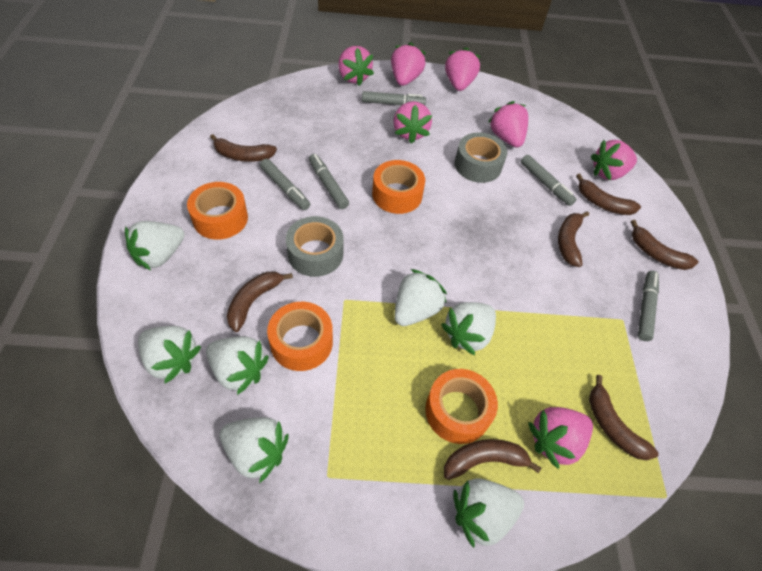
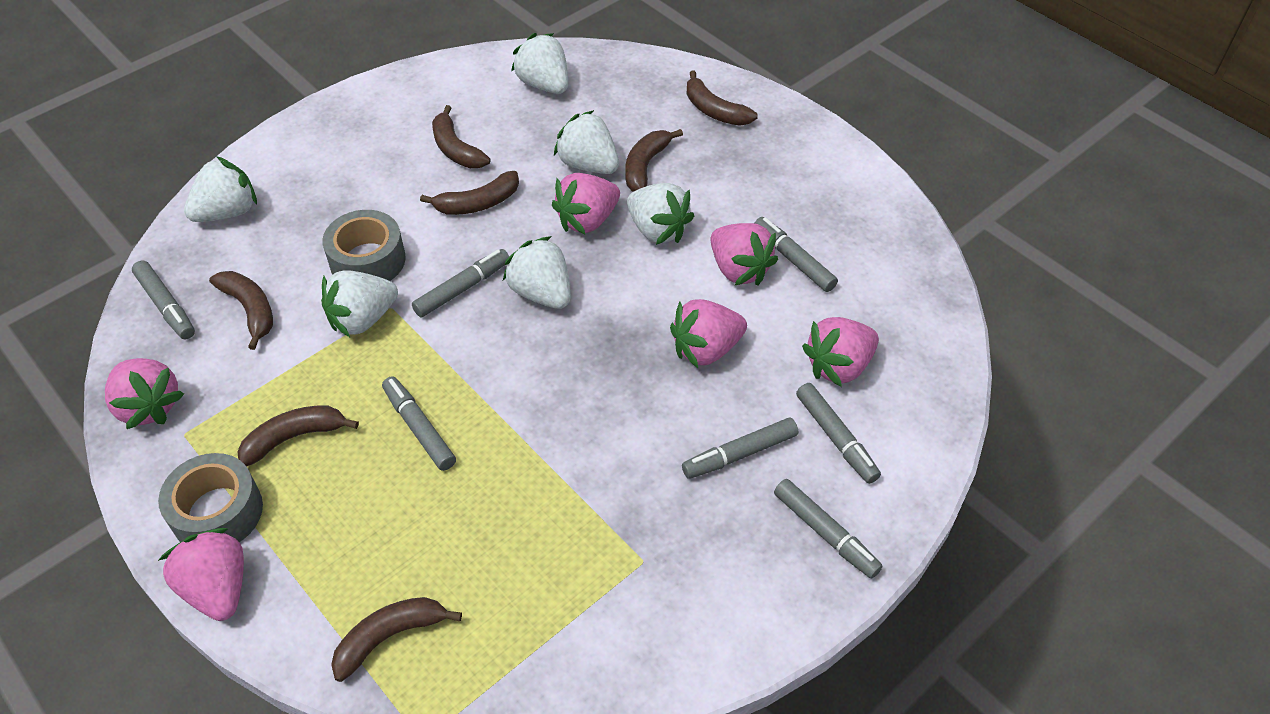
grey marker: [260,159,310,210] [309,154,349,209] [362,91,426,105] [521,155,576,206] [638,271,659,341] = 5 -> [132,261,195,339] [382,376,456,471] [412,249,509,317] [682,418,798,479] [755,217,838,292] [774,479,882,578] [796,383,881,484] = 7
orange tape: [187,182,248,240] [267,302,333,371] [372,160,425,214] [425,369,498,444] = 4 -> none = 0
pink strawberry: [338,46,374,86] [391,42,426,86] [394,101,432,144] [445,47,481,91] [488,101,528,148] [528,407,593,470] [591,140,637,180] = 7 -> [105,358,184,429] [158,528,244,621] [552,173,620,235] [670,299,747,368] [711,223,778,285] [802,317,879,387] = 6
white strawberry: [125,221,185,270] [138,326,201,383] [206,336,269,395] [219,417,289,483] [394,269,447,326] [441,302,496,355] [453,478,524,548] = 7 -> [184,156,257,222] [321,270,398,337] [503,236,571,309] [511,33,568,94] [554,110,619,174] [627,183,694,245] = 6

